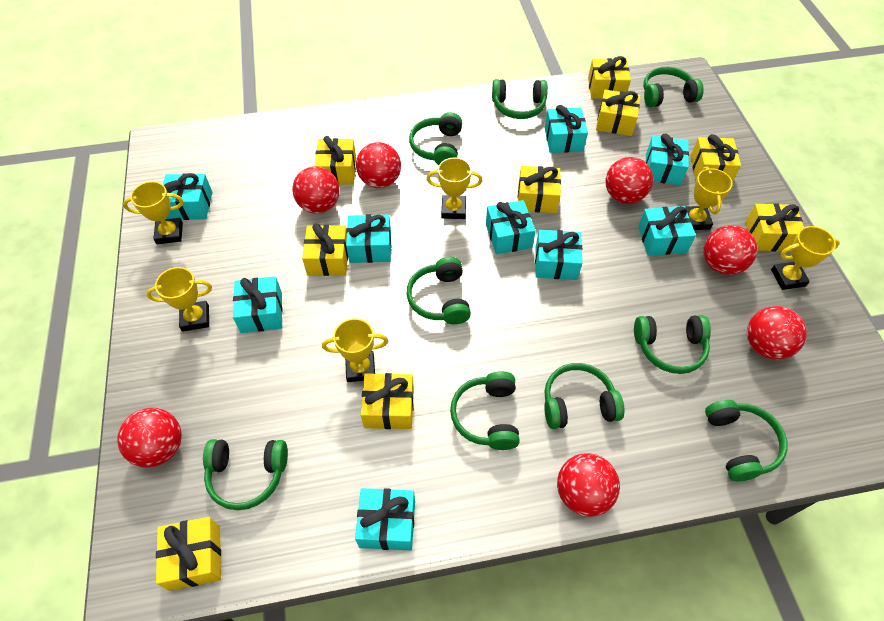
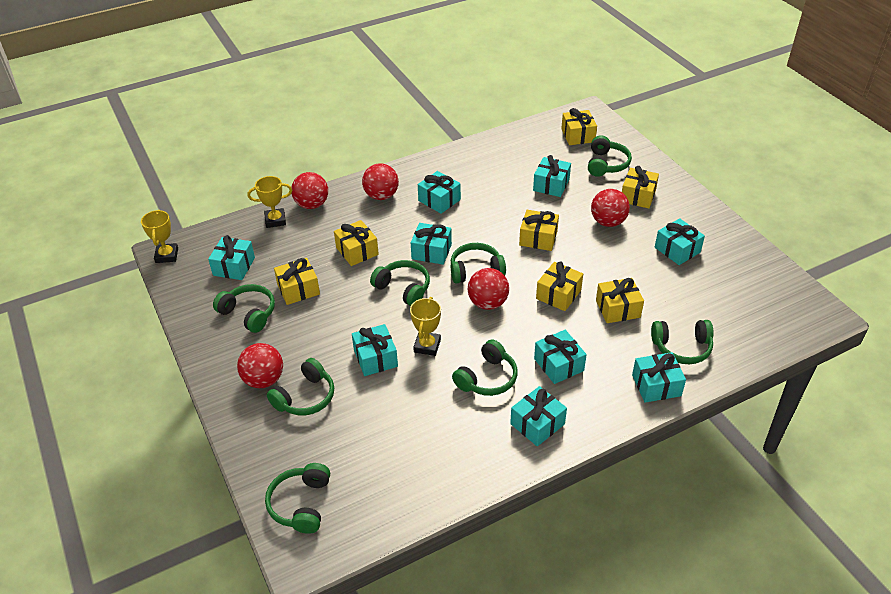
green headphones: [203,439,288,510] [407,257,471,324] [409,112,462,165] [450,371,520,450] [492,79,548,119] [544,363,624,429] [634,315,711,374] [643,67,704,107] [705,400,788,481] = 9 -> [213,284,275,333] [265,463,330,534] [267,358,334,415] [370,260,430,306] [451,243,506,284] [452,340,518,396] [588,135,632,177] [651,320,713,364] = 8
red ball: [117,408,182,468] [292,166,340,214] [356,142,401,188] [557,453,620,517] [606,157,653,204] [704,225,757,275] [747,306,807,360] = 7 -> [237,343,283,388] [291,172,328,209] [362,163,399,200] [467,268,509,310] [591,189,630,227] = 5
yellow gift: [156,517,221,591] [302,223,348,276] [315,136,356,185] [361,373,414,429] [518,166,561,213] [588,56,631,99] [596,90,640,136] [690,134,741,182] [745,203,804,252] = 9 -> [274,258,320,305] [334,220,379,266] [519,210,559,251] [536,262,583,311] [561,108,597,145] [596,278,644,323] [622,166,659,208] = 7
yellow trophy: [123,181,183,244] [146,267,212,332] [322,318,388,382] [426,158,483,219] [685,167,733,230] [771,226,840,290] = 6 -> [141,210,178,263] [248,176,292,228] [410,297,441,356] = 3

